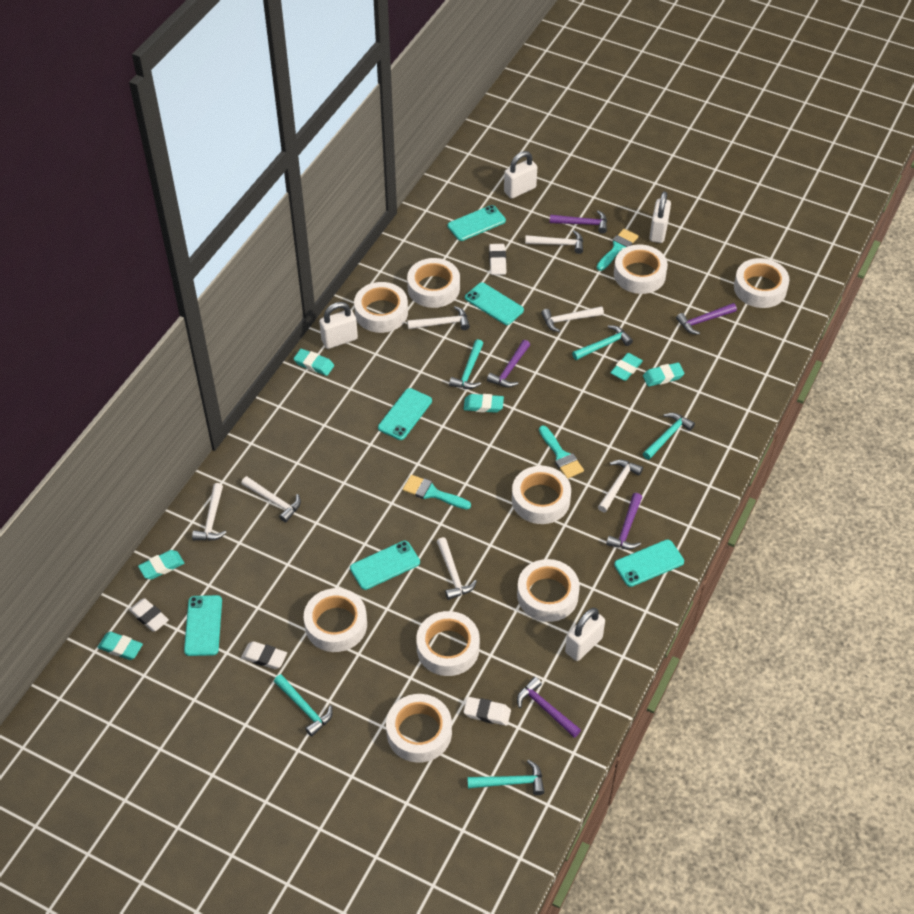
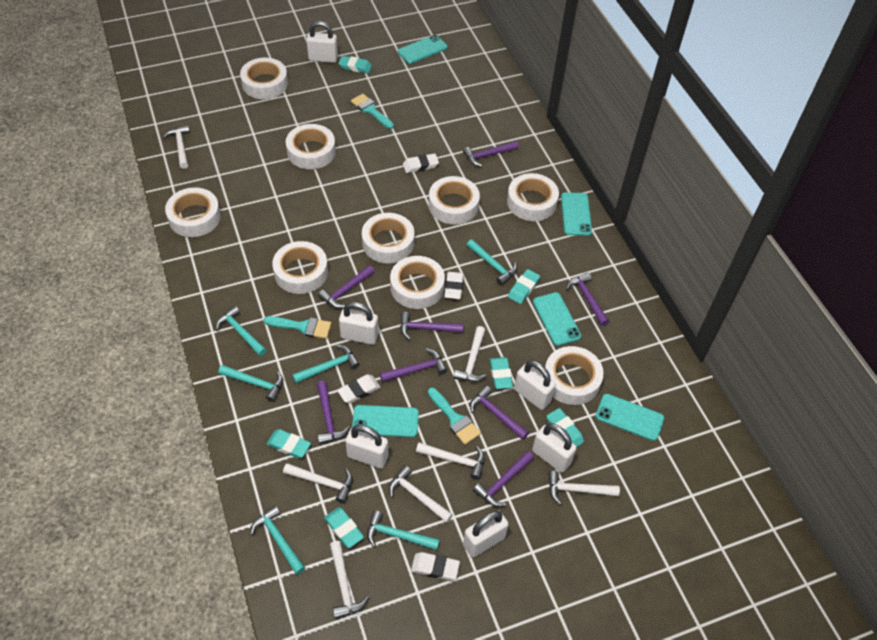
purple hammer: [487,340,530,387] [517,677,581,738] [550,210,607,234] [606,493,642,550] [676,303,737,335] = 5 -> [317,381,350,444] [318,265,375,308] [380,348,447,382] [400,312,463,340] [463,141,518,167] [470,385,529,440] [473,451,534,507] [566,273,609,326] = 8
turquoise hammer: [274,674,333,736] [449,339,484,389] [467,760,544,795] [572,325,633,360] [643,413,695,460] = 5 -> [216,306,267,356] [218,365,283,402] [250,505,305,575] [292,345,360,383] [367,510,440,550] [467,239,517,285] = 6
turquoise phone: [184,595,222,656] [350,541,420,590] [378,388,432,440] [448,205,506,241] [465,282,524,325] [614,539,684,587] = 6 -> [352,405,419,437] [398,35,448,64] [533,292,582,346] [561,192,592,236] [595,394,664,441] = 5
white padlock: [319,302,358,349] [504,151,537,199] [565,608,605,661] [649,191,671,243] = 4 -> [306,21,338,63] [339,302,379,345] [345,425,388,468] [463,510,509,557] [514,360,556,410] [532,423,577,473] = 6

